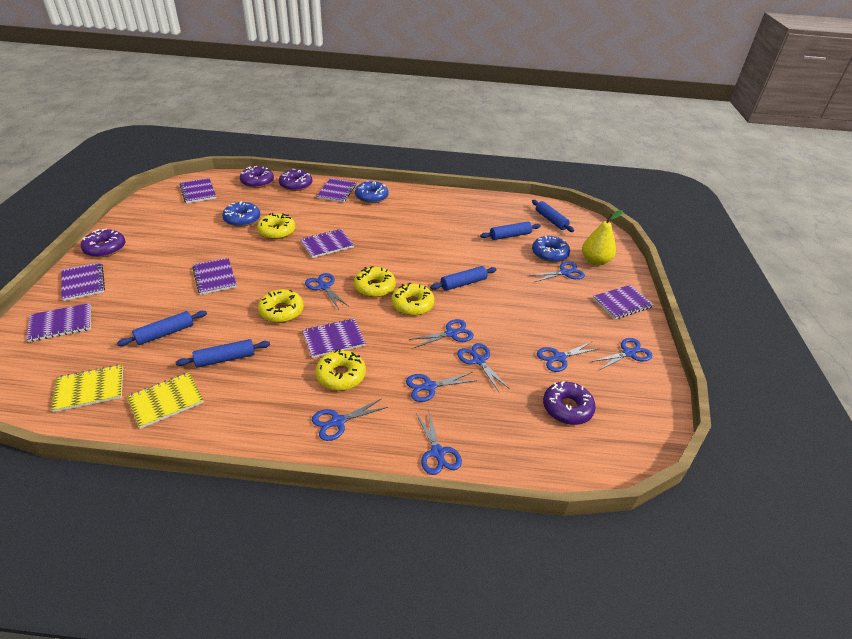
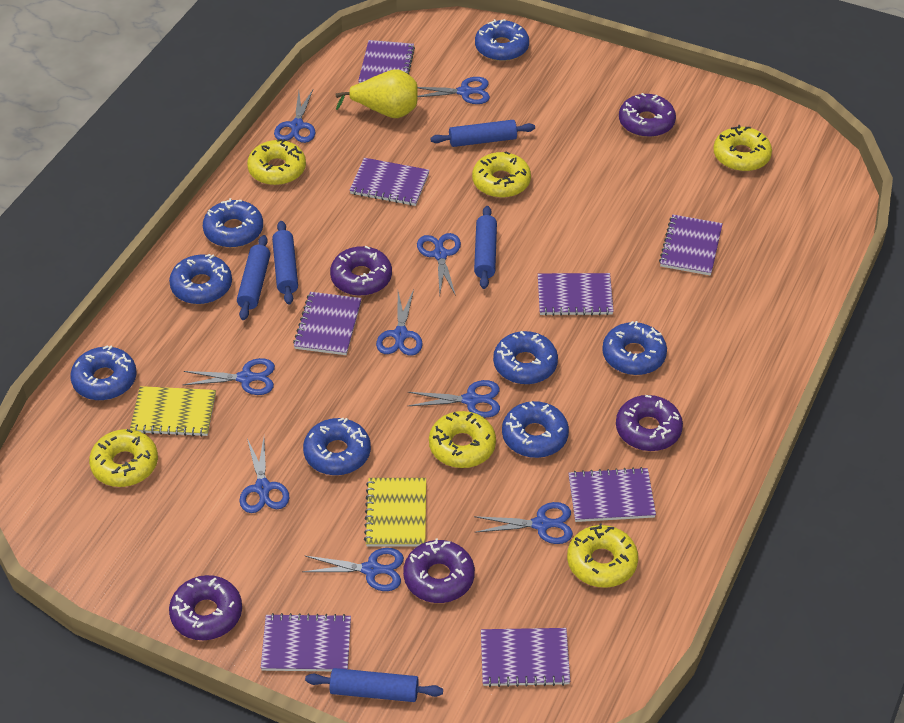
blue donut: [222,201,260,227] [355,181,389,203] [532,235,570,262] = 3 -> [70,345,137,400] [169,254,232,304] [203,198,263,248] [303,418,371,475] [475,19,529,61] [493,331,558,384] [502,401,569,458] [602,321,667,375] = 8
purple donut: [81,229,125,257] [240,166,274,188] [279,169,312,191] [543,381,596,425] = 4 -> [169,575,242,640] [330,246,392,296] [403,538,475,603] [616,395,683,451] [619,93,676,137] = 5
yellow donut: [257,213,295,239] [258,289,304,323] [315,349,366,390] [354,266,396,297] [391,283,435,315] = 5 -> [89,429,158,487] [247,139,306,185] [429,411,496,468] [472,151,531,198] [567,523,638,588] [713,125,772,171] = 6

